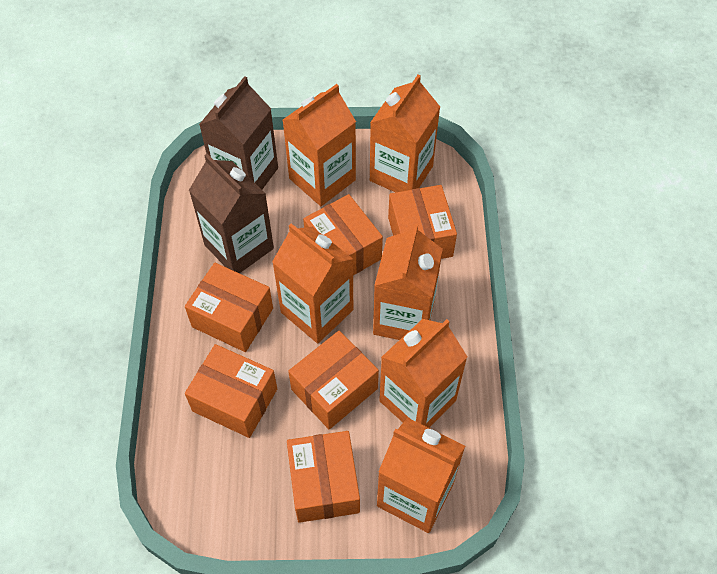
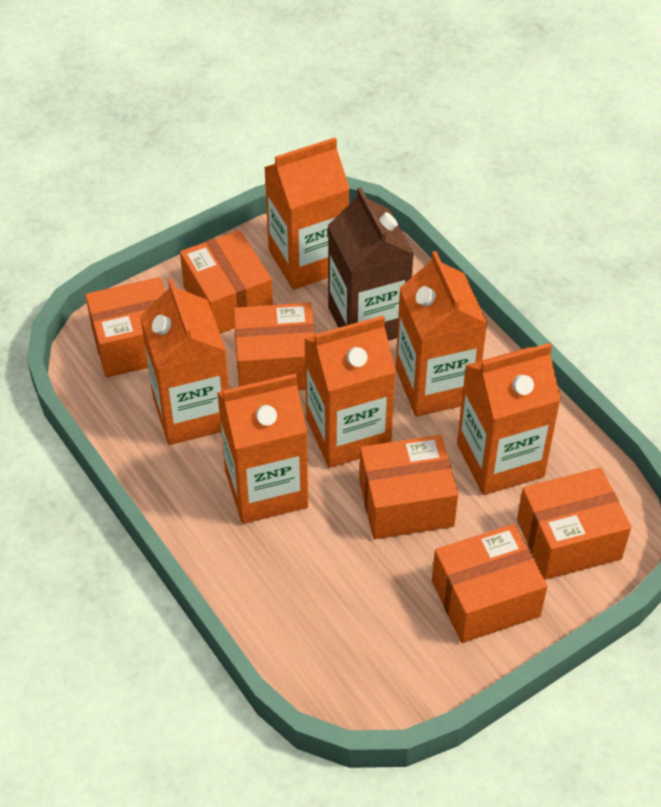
brown carton: [189,154,274,273] [199,76,278,189] = 2 -> [328,187,414,341] = 1

